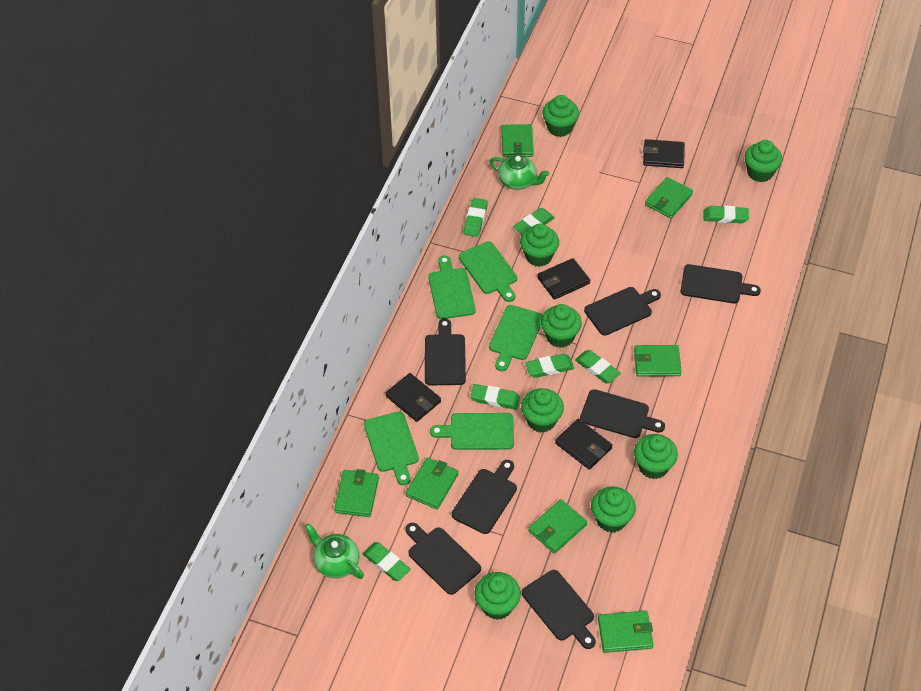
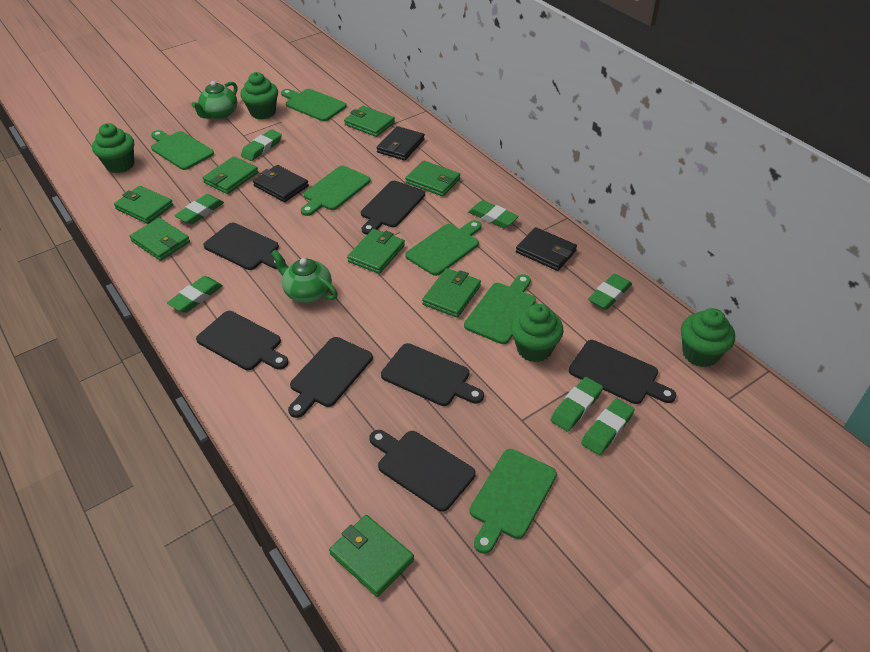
black wallet: [386,373,441,422] [537,258,590,300] [555,419,613,470] [643,139,685,168] = 4 -> [253,165,309,202] [377,126,425,161] [516,227,577,271] = 3
green cupcake: [474,572,521,620] [520,224,559,267] [521,388,564,433] [541,304,582,348] [543,95,579,137] [591,486,636,533] [634,434,678,479] [745,140,782,182] = 8 -> [92,123,134,173] [240,72,278,119] [511,304,564,362] [681,308,735,367] = 4
green cutting board: [364,411,419,485] [429,255,476,319] [430,413,514,450] [459,241,517,302] [489,305,543,371] = 5 -> [151,130,214,170] [281,89,347,121] [301,166,371,216] [405,220,482,276] [464,274,536,344] [470,449,557,554] = 6
green wallet: [334,469,379,517] [406,457,459,510] [501,124,534,157] [528,499,587,554] [598,611,654,653] [634,345,682,377] [645,177,693,218] = 7 -> [114,186,173,224] [130,218,190,261] [203,156,258,194] [329,515,414,597] [344,106,395,137] [347,229,405,274] [405,161,460,196] [422,268,481,318] = 8

